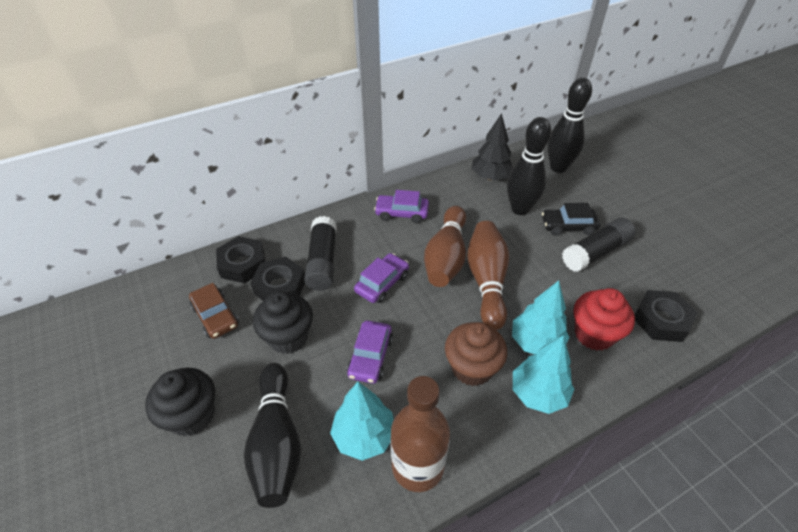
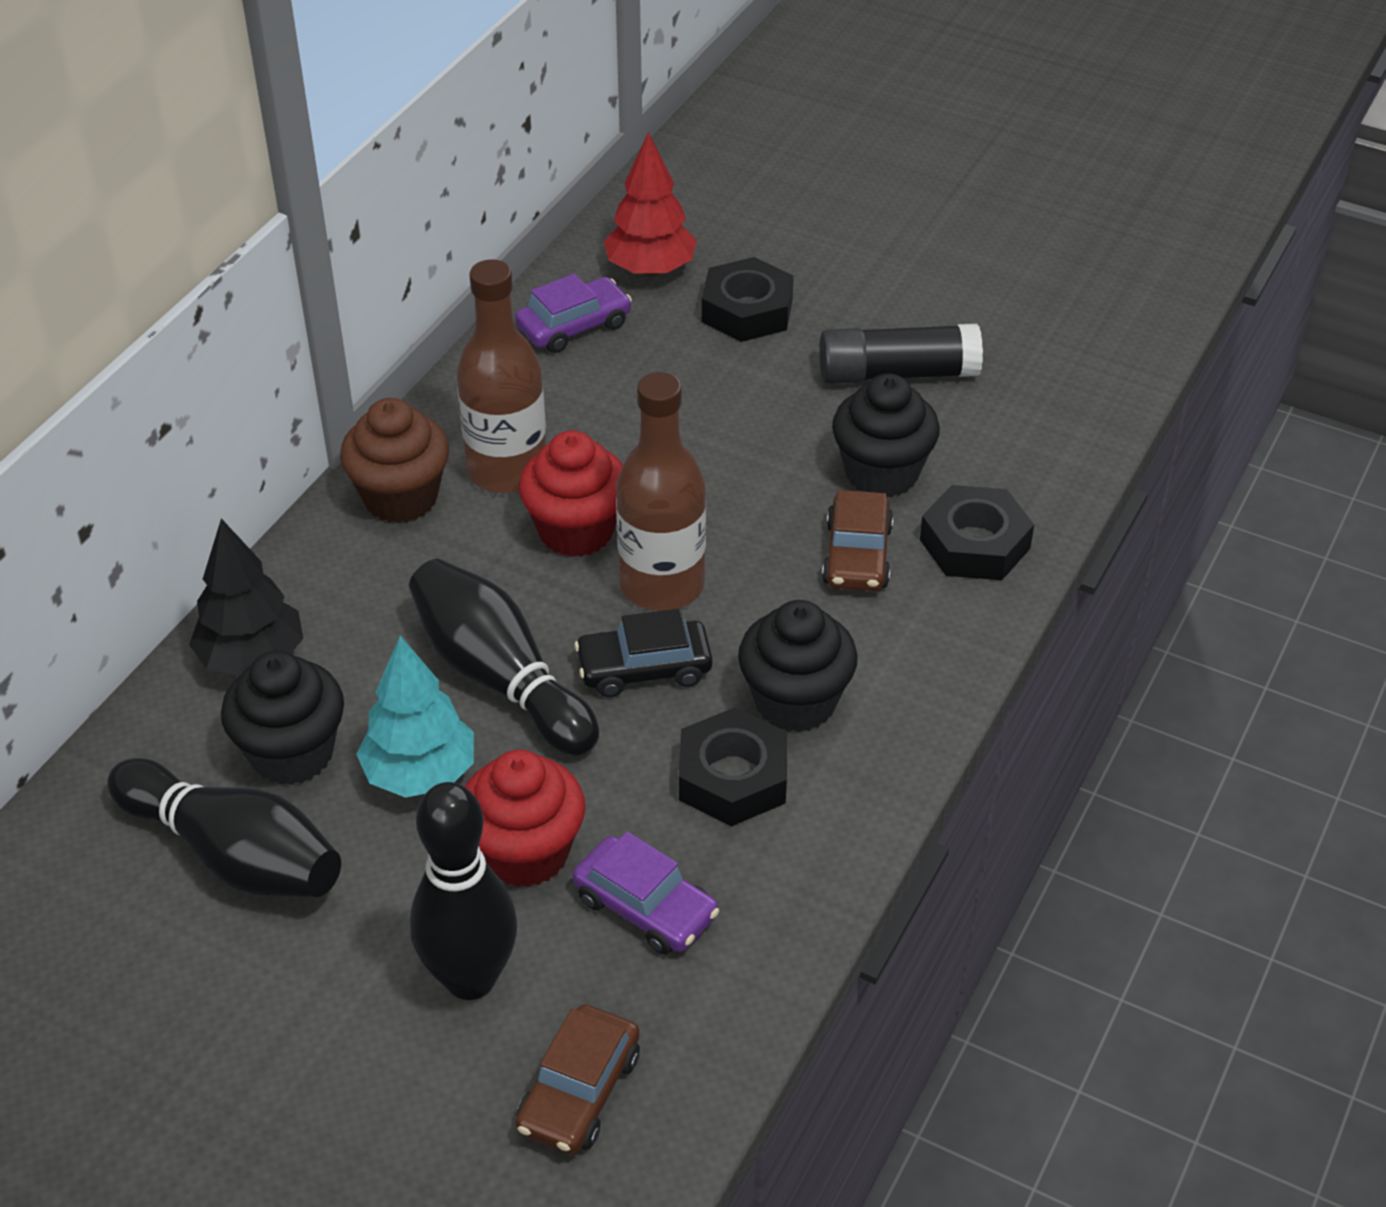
black cupcake: [145,368,215,436] [253,291,313,354] = 2 -> [221,651,344,785] [738,600,858,732] [832,373,940,497] = 3
black glue stick: [304,216,337,291] [562,218,636,272] = 2 -> [819,324,983,384] = 1
brown bottle: [391,376,450,492] = 1 -> [457,259,546,493] [616,372,706,611] = 2
brown bowling pin: [424,206,466,287] [467,221,509,330] = 2 -> none = 0
brown car: [189,283,239,339] = 1 -> [515,1004,640,1154] [822,490,893,591] = 2
purple car: [347,321,393,384] [354,253,409,303] [374,190,429,223] = 3 -> [515,274,632,353] [573,832,719,955] = 2
red cupcake: [574,288,635,351] = 1 -> [465,750,586,887] [519,430,623,557] = 2
red tree: none = 0 -> [604,132,697,277] = 1
turquoise tree: [330,382,394,461] [512,281,569,354] [513,335,574,414] = 3 -> [356,635,474,798] = 1

